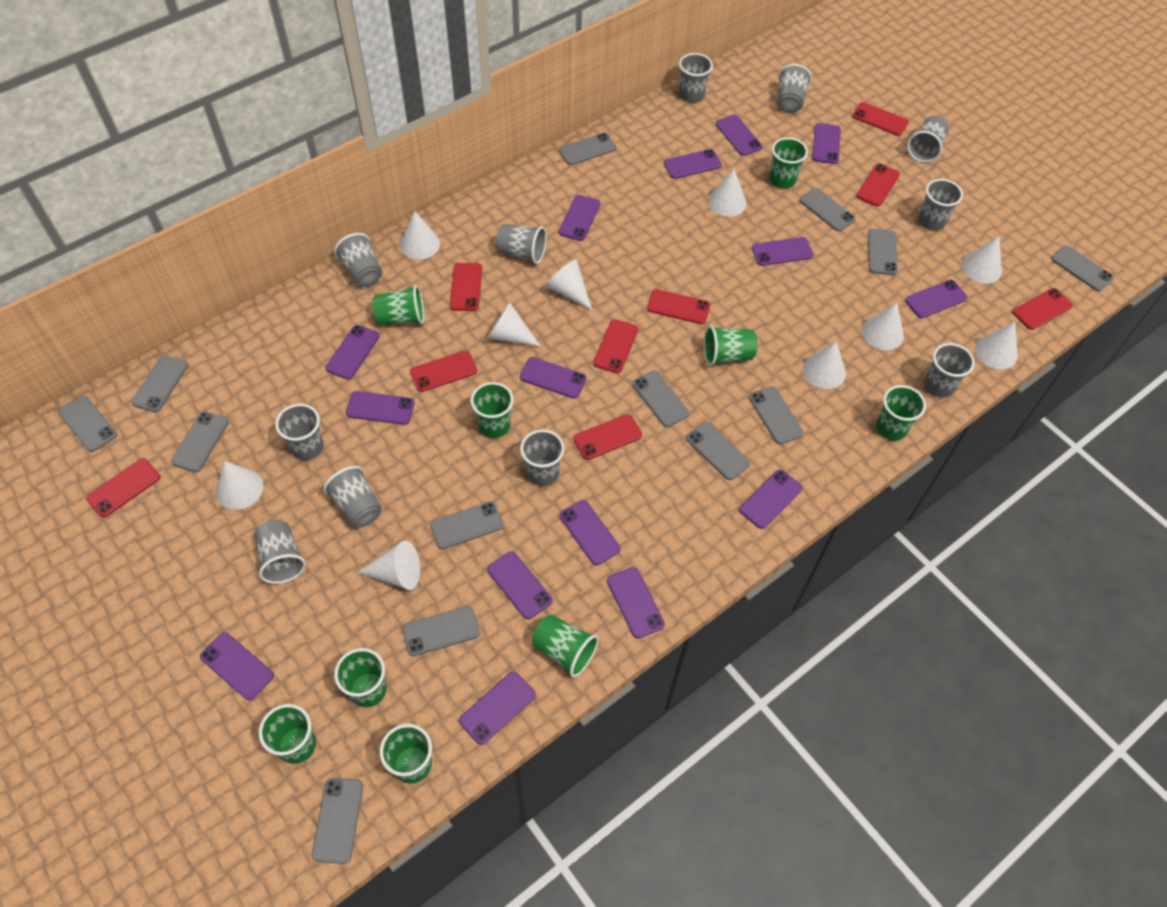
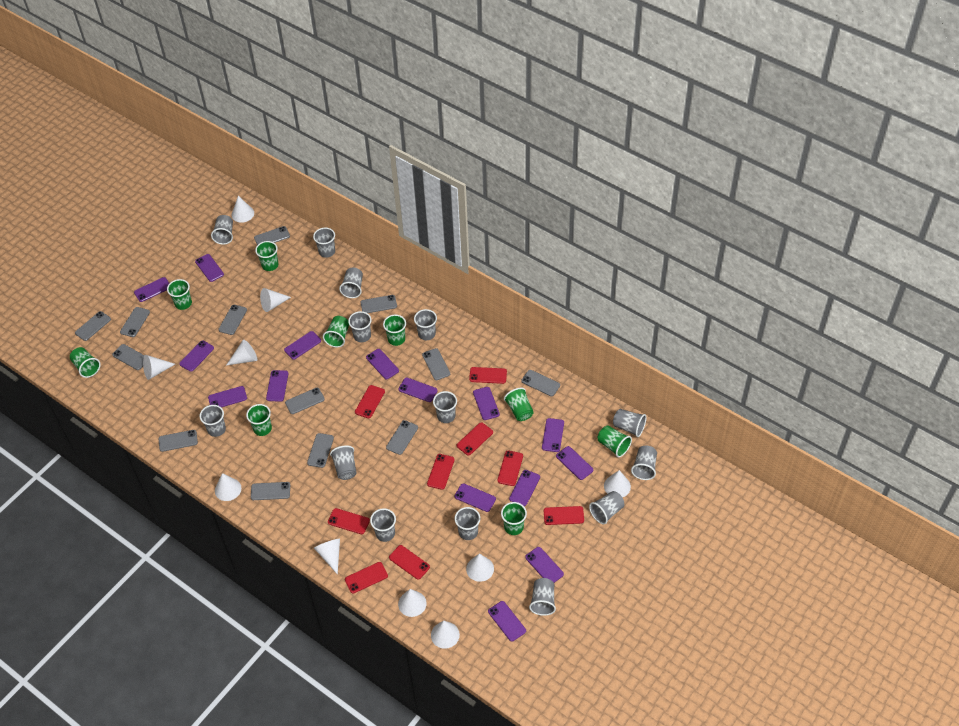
grey cup: [254,520,306,584] [275,404,324,460] [323,466,382,527] [334,233,382,287] [496,224,547,264] [520,429,564,486] [679,53,713,103] [777,64,812,113] [907,116,949,163] [918,179,963,231] [924,343,975,398] = 11 -> [200,405,226,437] [211,215,233,245] [313,228,335,258] [330,445,357,480] [339,268,363,298] [348,311,372,342] [370,508,396,542] [414,309,437,340] [433,391,457,423] [455,507,480,540] [529,578,556,616] [589,491,624,524] [613,409,646,437] [631,446,657,480] = 14

